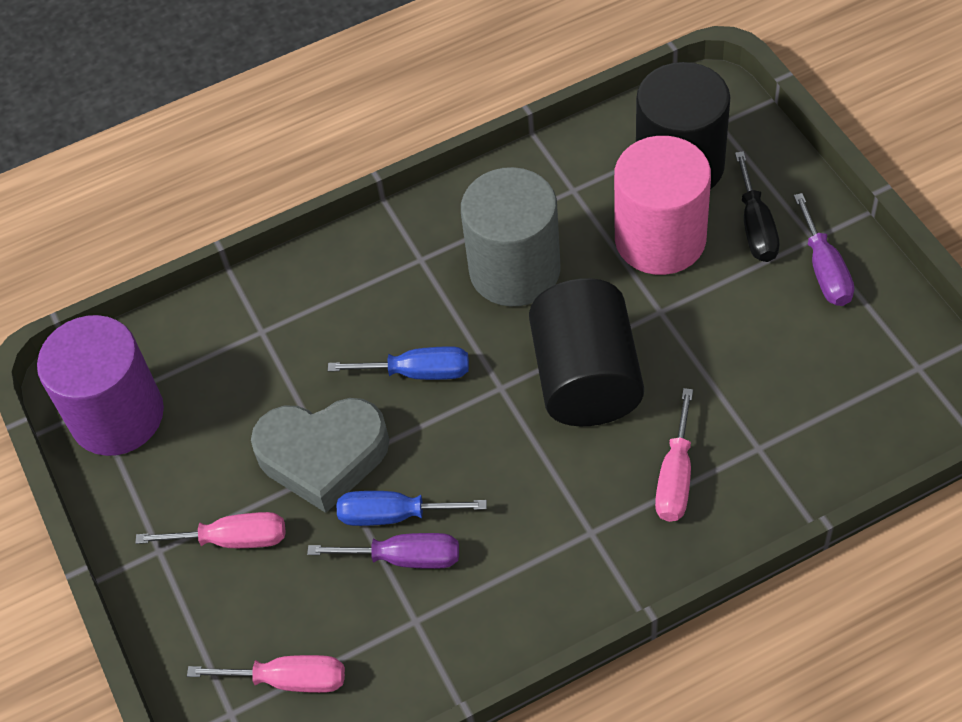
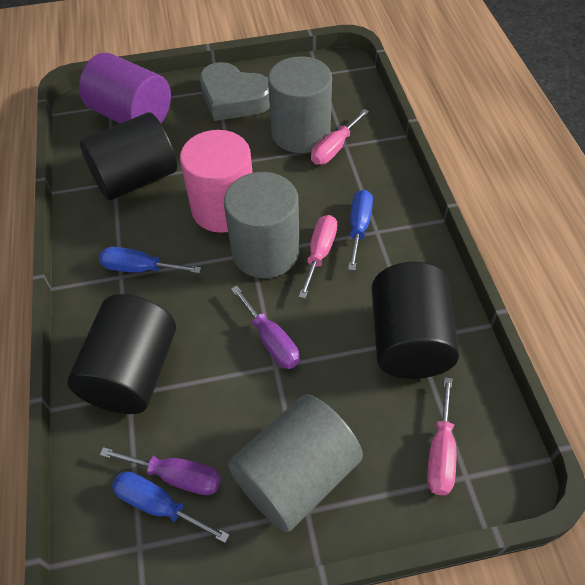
black cylinder: [529,278,644,426] [636,62,730,189] = 2 -> [67,294,176,414] [80,112,177,200] [372,262,459,379] = 3
black screwdriver: [735,151,780,262] = 1 -> none = 0
blue screwdriver: [328,346,469,380] [337,491,487,526] = 2 -> [99,247,201,273] [112,471,230,543] [348,190,373,271] = 3
grey cylinder: [461,167,561,307] = 1 -> [224,172,300,278] [228,394,363,532] [268,56,332,153] = 3

